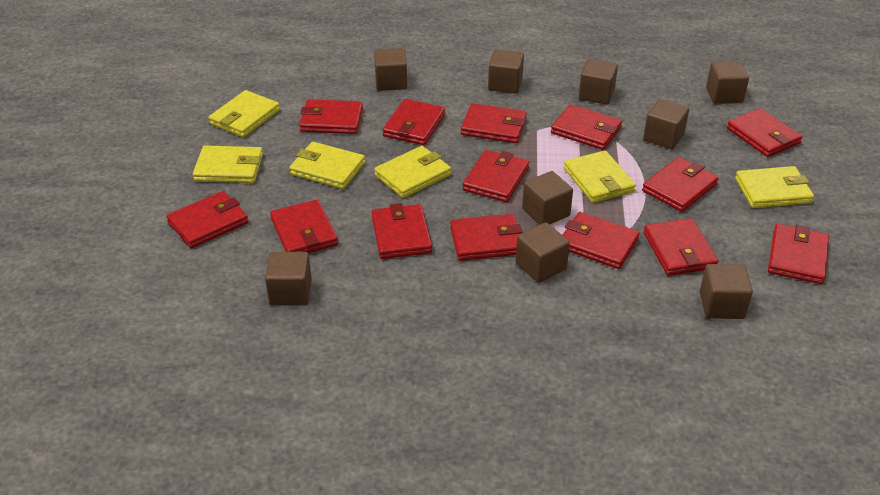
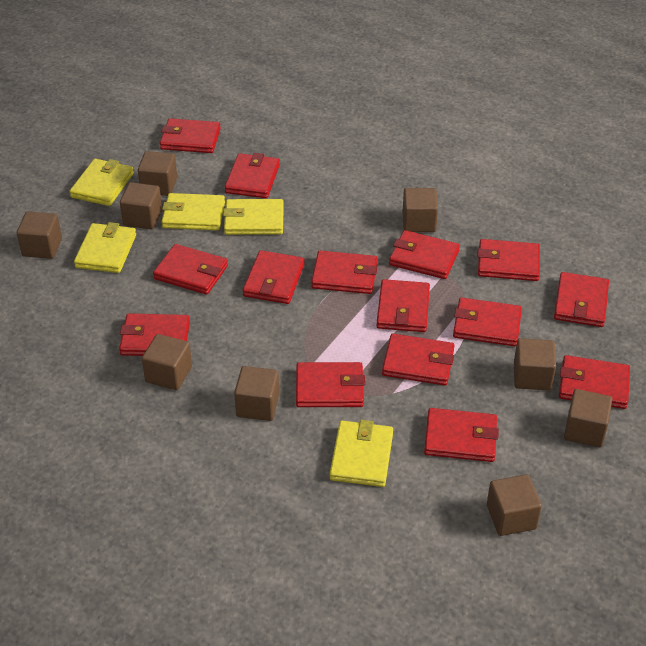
red wallet: [166,191,249,248] [270,199,338,253] [299,99,363,134] [372,203,432,259] [383,99,445,145] [450,214,523,261] [461,103,527,143] [462,149,529,202] [551,104,622,150] [563,212,640,269] [642,157,719,212] [643,218,718,276] [727,108,803,157] [768,224,829,284] = 14 -> [119,313,190,356] [153,244,228,295] [160,118,221,153] [225,153,280,198] [243,250,305,304] [296,362,365,407] [311,251,377,294] [376,279,430,332] [382,334,455,386] [389,230,460,279] [424,408,499,462] [453,298,522,346] [477,239,540,281] [554,272,609,327] [559,355,630,409] = 15
yellow wallet: [193,145,263,183] [209,90,280,137] [289,142,365,189] [374,146,451,198] [564,150,636,203] [735,166,814,208] = 6 -> [70,159,134,206] [74,222,136,273] [161,193,225,230] [223,199,284,235] [330,420,393,487] = 5

